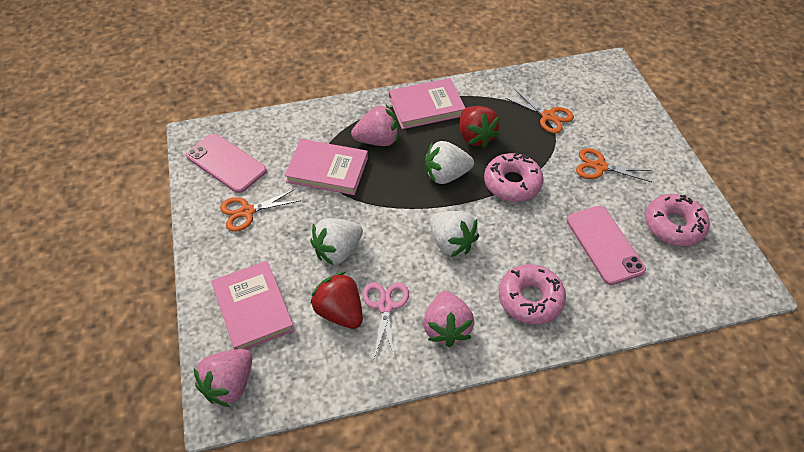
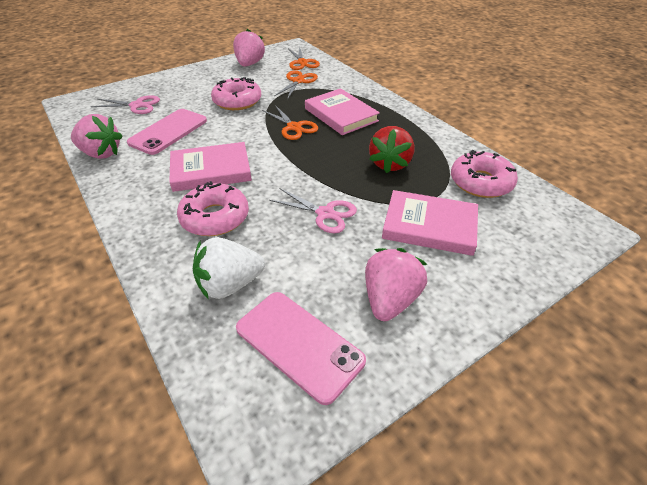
pink scissors: [362,282,409,359] = 1 -> [90,95,160,114] [269,188,357,233] = 2
red strawberry: [310,272,363,329] [460,106,500,147] = 2 -> [369,126,415,173] = 1
white strawberry: [310,218,363,266] [425,141,474,184] [430,211,479,257] = 3 -> [193,237,265,300] = 1

